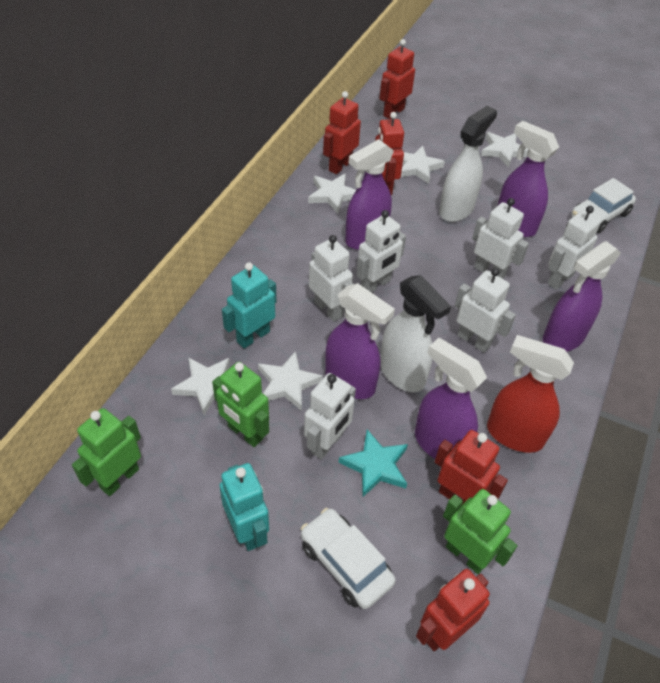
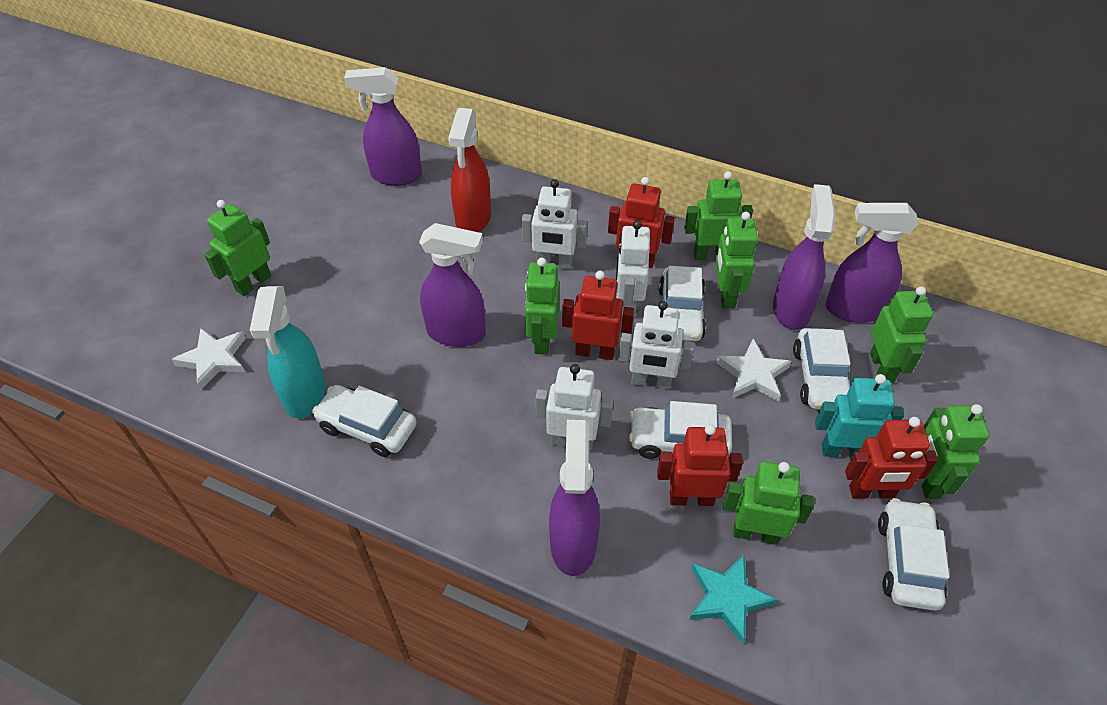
green robot: [72,408,141,496] [212,362,269,447] [443,489,517,574] = 3 -> [204,200,271,296] [525,258,559,355] [684,171,753,260] [715,212,758,308] [723,461,814,545] [870,286,933,383] [922,404,989,499] = 7
red robot: [323,91,361,174] [375,112,404,195] [379,39,415,119] [416,569,490,651] [434,430,508,506] = 5 -> [562,271,634,360] [608,177,675,268] [657,424,743,506] [845,417,938,499] = 4
turquoise robot: [220,463,269,551] [222,262,276,349] = 2 -> [815,374,904,458] = 1
turquoise spray bottle: none = 0 -> [250,286,326,419] = 1
white car: [301,508,396,609] [571,178,636,233] = 2 -> [312,385,416,457] [629,401,732,459] [659,266,706,341] [793,328,851,410] [878,498,949,611] = 5
white robot: [304,373,356,460] [309,235,354,322] [357,210,406,293] [455,268,516,353] [472,198,529,279] [548,206,601,289] = 6 -> [521,179,587,269] [535,364,613,451] [616,220,650,317] [618,301,695,389] = 4
white spray bottle: [380,275,451,392] [439,106,497,222] = 2 -> none = 0
white star: [171,357,230,415] [258,351,323,411] [308,174,356,214] [401,146,445,184] [481,132,528,168] = 5 -> [172,328,246,390] [716,339,791,402] = 2

